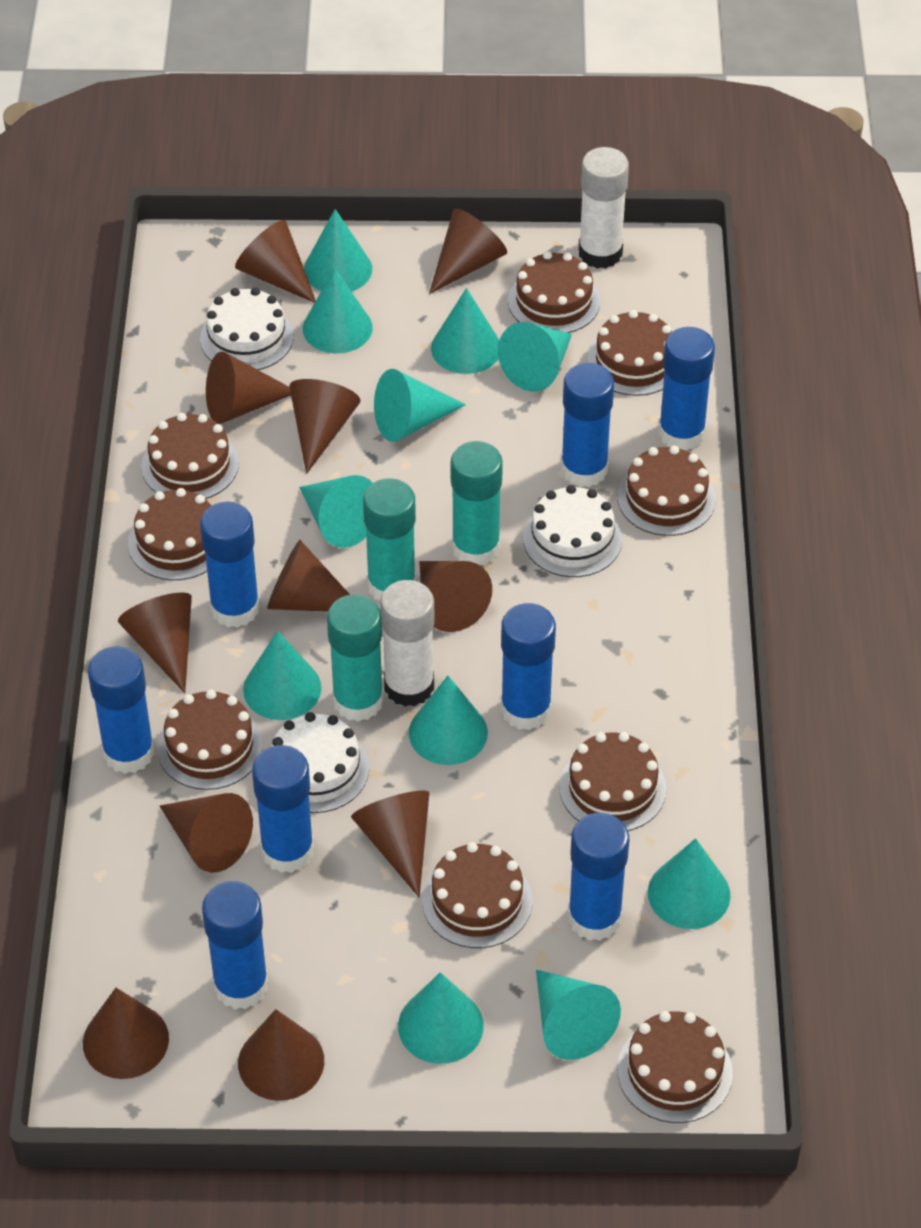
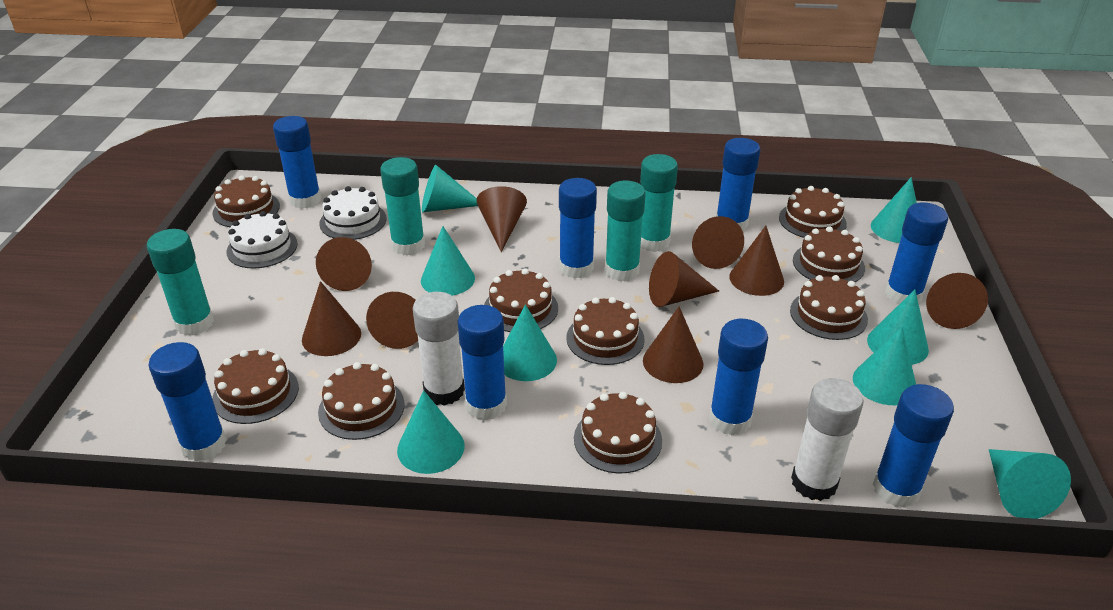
brown cone: [83,988,169,1079] [118,593,192,693] [160,793,253,873] [206,351,291,424] [235,220,316,303] [238,1009,324,1101] [267,540,350,612] [289,379,361,474] [351,791,430,897] [419,561,492,632] [429,209,507,294] = 11 -> [302,281,361,356] [316,237,372,291] [366,292,418,349] [476,186,527,252] [643,307,703,383] [649,251,719,307] [692,216,744,269] [729,226,784,296] [926,273,988,329] = 9
turquoise cone: [243,631,321,720] [299,475,373,548] [303,268,373,353] [304,209,372,292] [374,369,466,442] [398,972,484,1064] [409,676,488,765] [431,288,500,374] [498,322,572,391] [536,970,621,1060] [648,838,730,929] = 11 -> [397,390,464,474] [421,226,475,296] [422,165,478,212] [503,304,557,381] [853,327,916,405] [867,290,929,365] [871,177,917,243] [989,449,1071,519] = 8
turquoise glue stick: [327,594,384,722] [363,478,416,600] [451,441,503,565] = 3 -> [147,229,214,335] [380,157,425,255] [605,181,646,281] [640,154,678,252] = 4
white cake: [200,288,293,370] [271,712,369,813] [523,485,622,577] = 3 -> [226,211,298,268] [319,186,386,240] = 2

